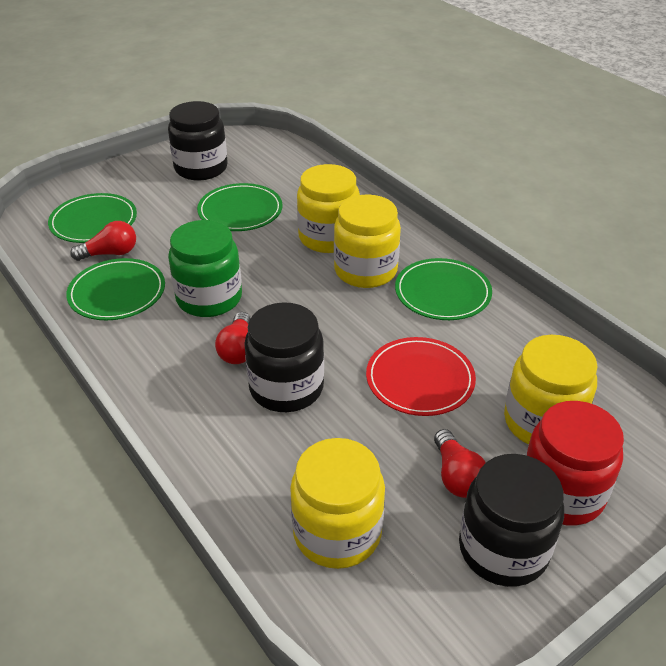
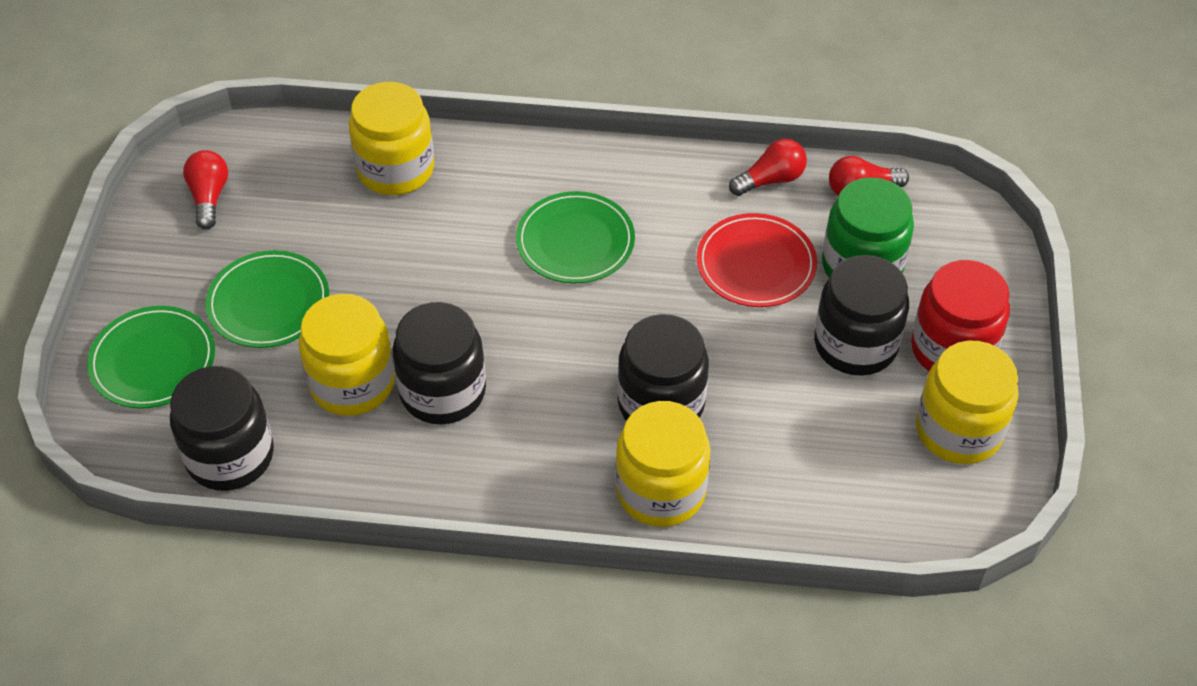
black jar: [168,101,228,181] [244,302,324,412] [459,454,564,587] = 3 -> [170,366,274,491] [392,302,486,425] [617,314,709,421] [814,255,909,376] = 4
green plate: [48,193,137,243] [66,258,165,320] [197,183,283,231] [395,258,492,320] = 4 -> [87,306,215,409] [205,250,329,348] [516,191,635,283] = 3

